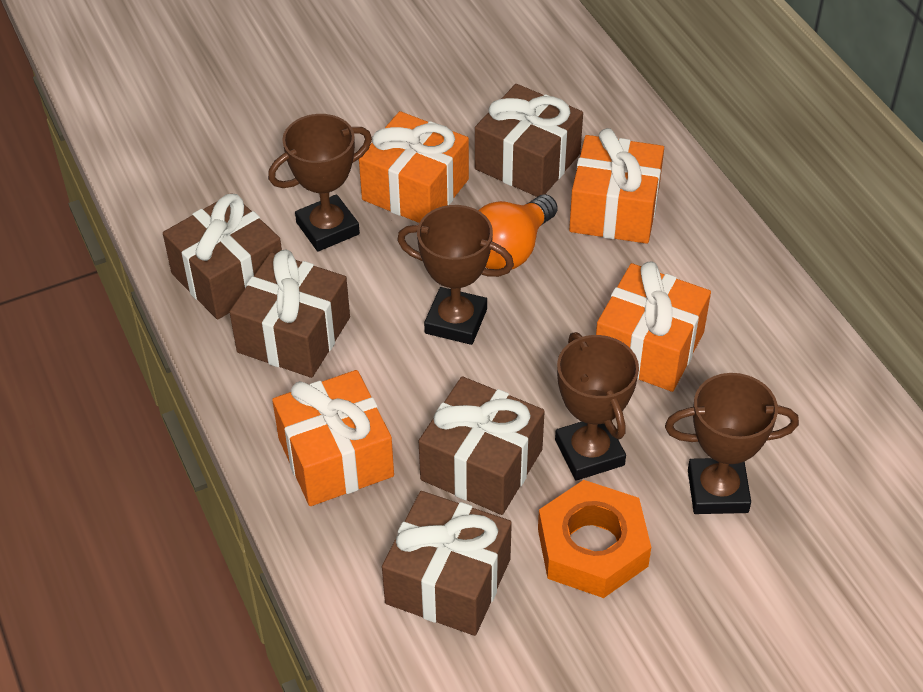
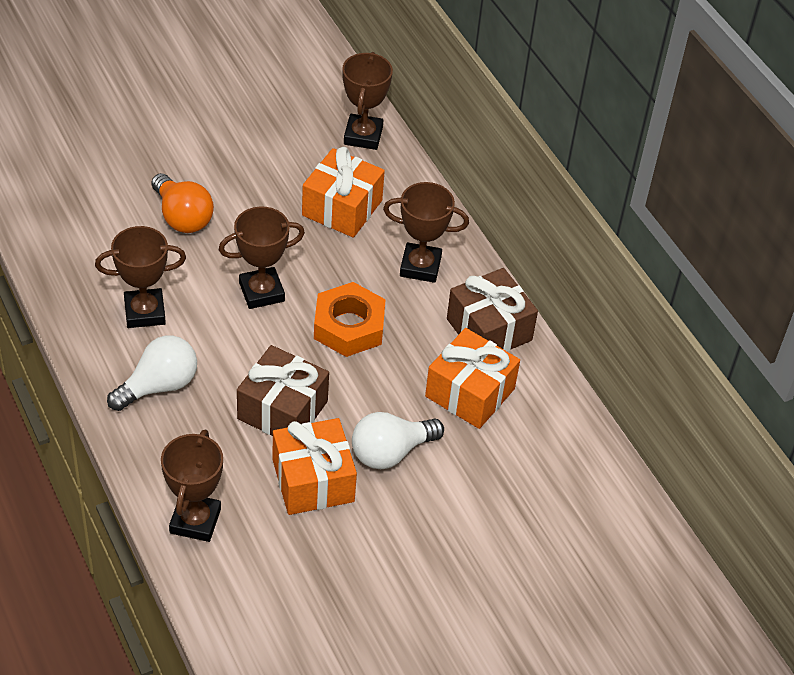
brown gift: [163,193,282,320] [229,249,350,378] [382,491,512,636] [419,376,545,515] [475,84,583,197] = 5 -> [237,345,329,436] [447,268,538,352] = 2
brown trophy: [268,114,372,252] [397,205,514,345] [555,332,639,481] [665,373,799,514] = 4 -> [95,226,186,328] [161,430,223,542] [219,206,305,309] [342,52,393,150] [383,182,469,283] = 5
orange gift: [272,370,394,506] [359,111,469,223] [569,128,664,244] [596,261,711,392] = 4 -> [273,418,357,515] [302,147,385,238] [425,328,520,429] = 3
white light bulb: none = 0 -> [107,335,197,411] [352,412,444,469] = 2

